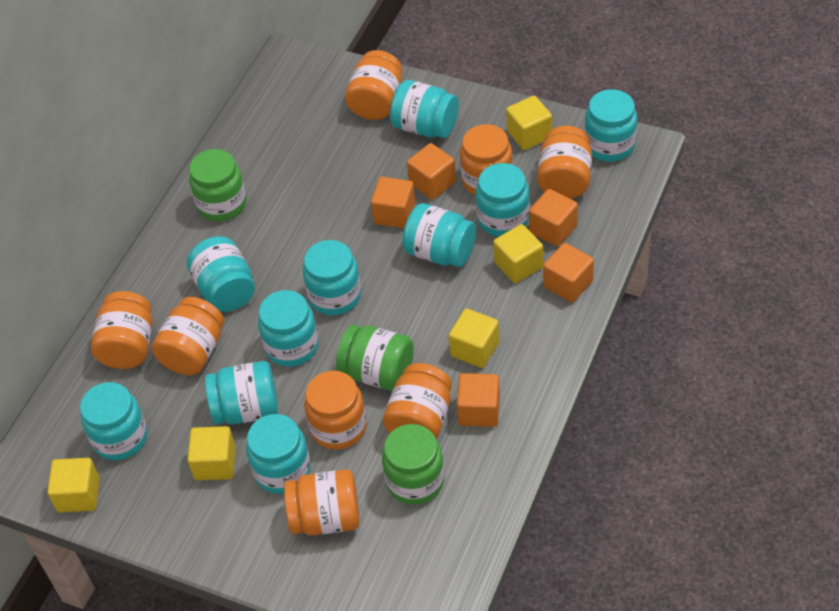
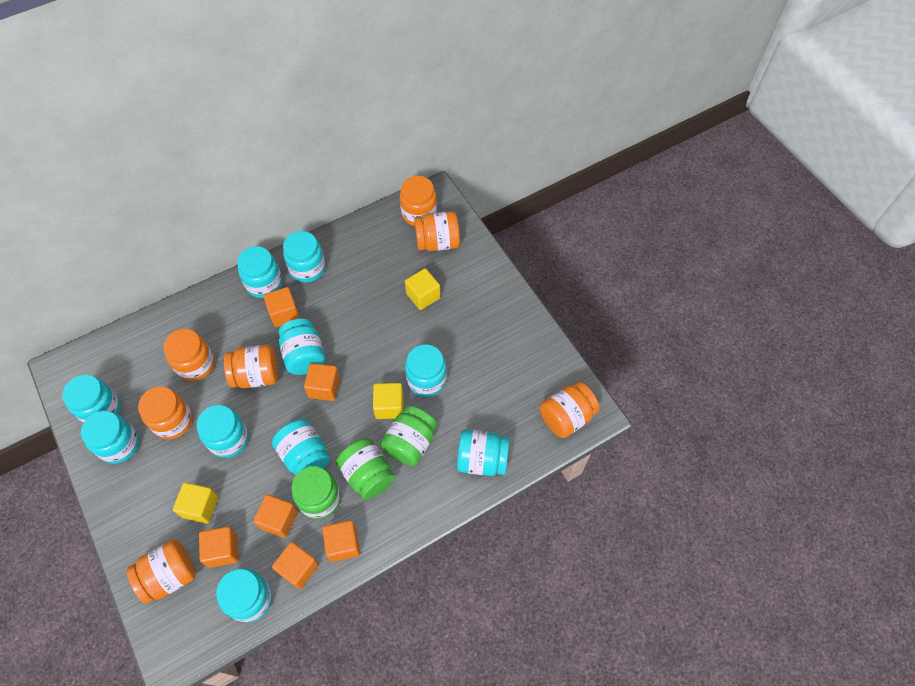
orange cube: [371,177,415,228] [407,143,456,200] [457,373,500,427] [529,189,578,247] [543,243,594,303] = 5 -> [199,526,238,568] [253,494,298,538] [263,287,300,327] [272,542,319,589] [304,363,340,401] [322,520,360,562] = 6
orange jar: [91,291,152,369] [152,297,224,375] [284,469,359,536] [304,371,367,450] [345,50,402,120] [383,363,452,439] [460,124,513,195] [537,126,592,199] = 8 -> [127,539,196,604] [138,387,193,439] [163,329,215,381] [224,344,278,388] [400,176,437,226] [414,211,460,251] [540,382,599,438] = 7
yellow cube: [47,458,100,512] [187,426,236,480] [449,308,499,368] [493,224,543,283] [506,96,552,150] = 5 -> [173,482,218,524] [373,383,403,419] [405,268,441,310] = 3

